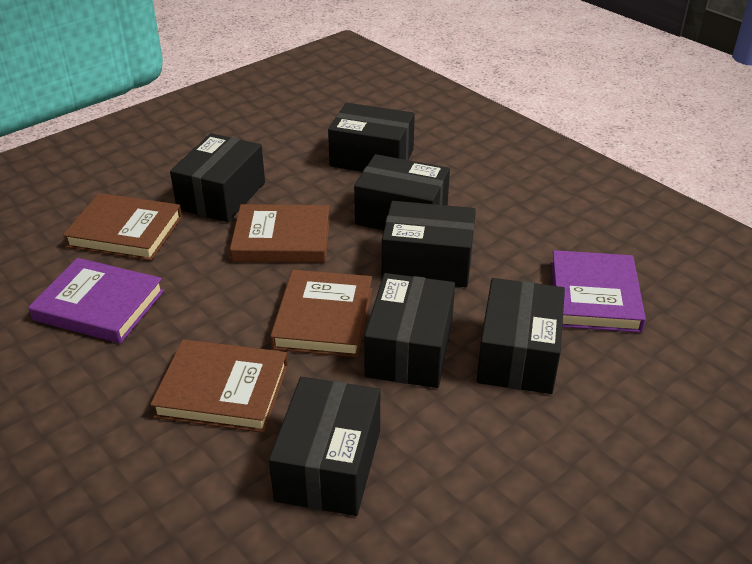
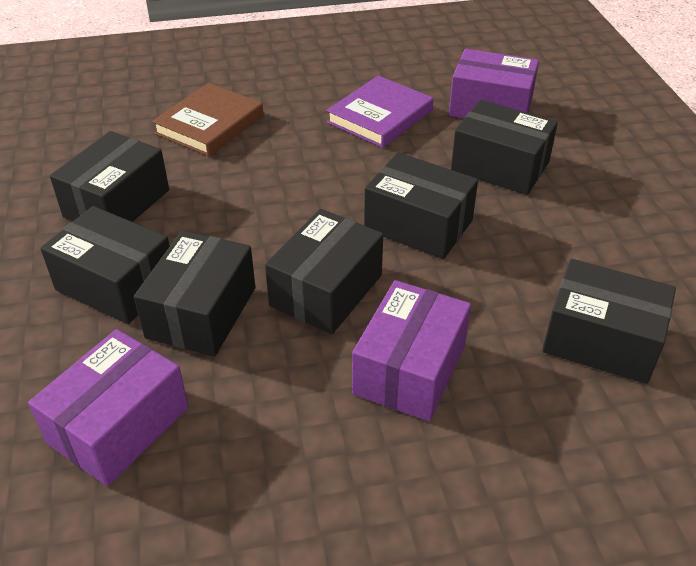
brown book: [63,193,182,261] [150,339,288,433] [230,204,330,263] [270,270,372,357] = 4 -> [152,83,263,156] = 1
purple book: [28,258,164,343] [551,250,646,333] = 2 -> [326,76,434,148] = 1
purple box: none = 0 -> [28,329,189,486] [352,280,471,421] [449,49,539,118] = 3

